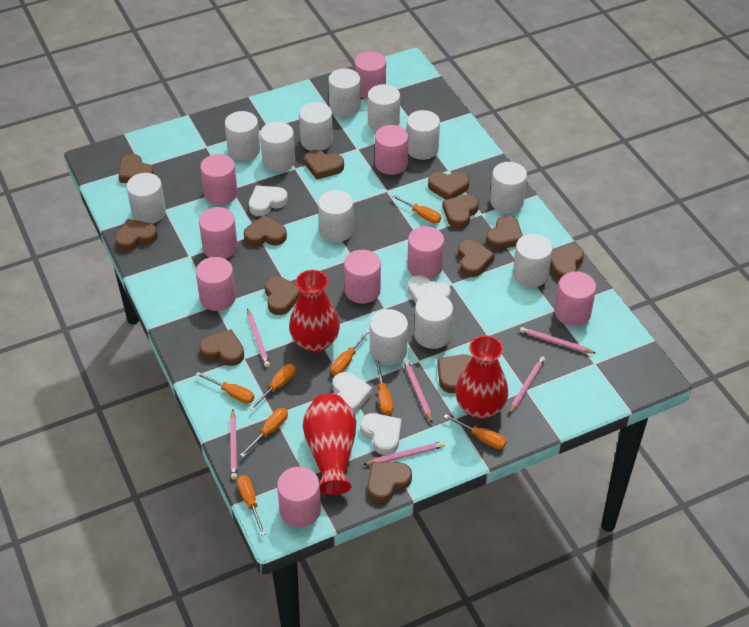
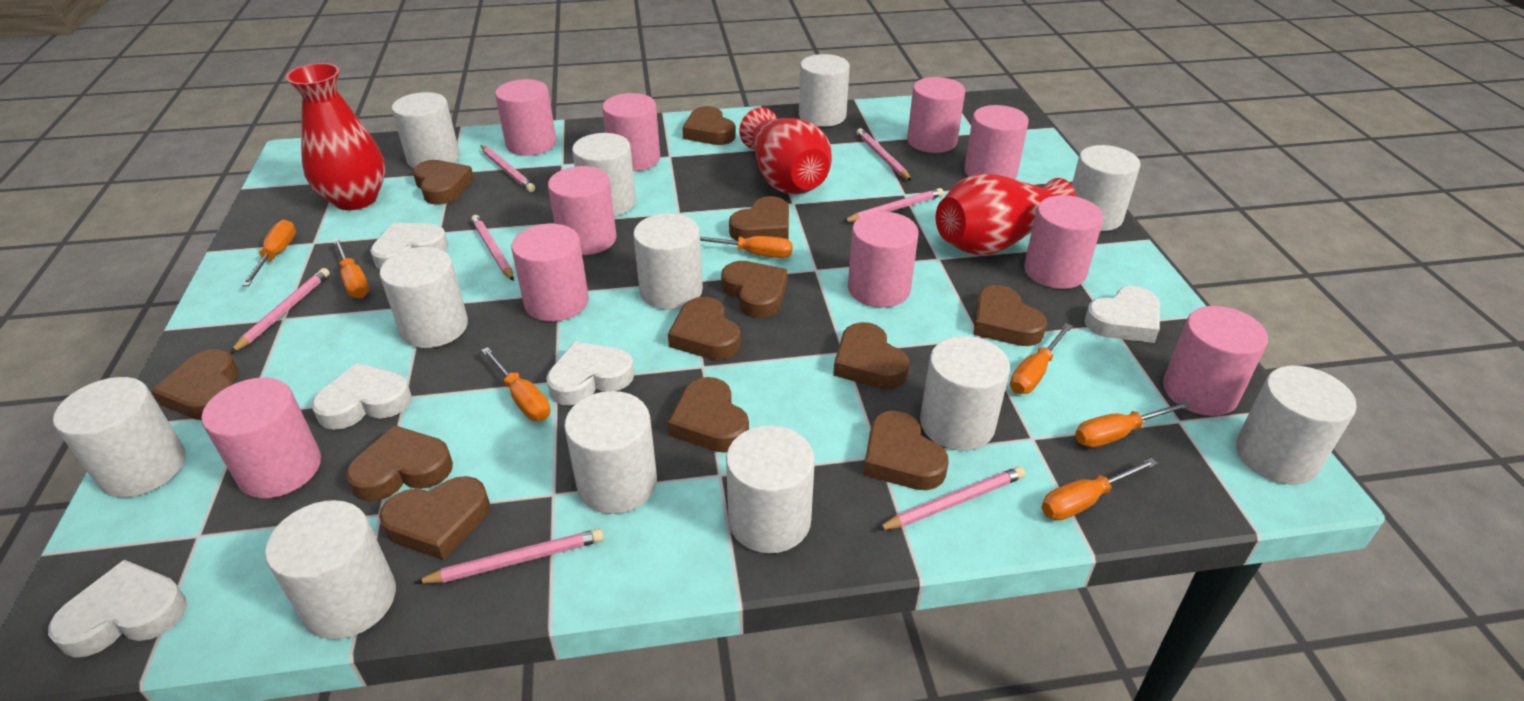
brown heart: [115,219,158,251] [118,154,154,183] [199,329,244,366] [244,215,287,246] [265,276,301,315] [305,150,344,179] [367,462,412,503] [428,172,469,200] [437,354,473,393] [442,195,479,229] [458,240,495,277] [486,215,523,250] [550,245,584,280] = 13 -> [152,349,239,420] [346,425,453,501] [379,476,490,560] [413,160,474,205] [668,297,741,360] [668,377,749,453] [682,106,736,145] [721,261,788,318] [729,196,789,241] [833,322,909,389] [863,411,949,490] [973,285,1047,346] = 12
orange screwdriver: [196,372,254,404] [237,475,266,536] [240,408,288,457] [249,364,296,411] [331,329,370,376] [375,361,393,415] [391,194,441,224] [444,414,507,449] = 8 -> [242,220,296,286] [333,238,370,298] [481,347,551,421] [700,236,793,258] [1010,323,1073,394] [1041,458,1158,520] [1075,401,1191,448] = 7
pink cylinder: [196,257,236,311] [199,207,238,259] [200,154,238,205] [277,466,321,527] [344,250,381,304] [354,51,386,99] [375,125,408,175] [407,226,444,279] [555,271,596,326] = 9 -> [201,377,321,498] [495,79,557,155] [511,224,589,321] [548,166,617,255] [602,93,660,171] [848,211,918,308] [907,77,965,153] [964,105,1029,179] [1024,195,1103,289] [1163,306,1268,416] = 10
pink pencil: [230,410,237,479] [247,308,270,368] [363,441,445,465] [403,360,432,423] [509,356,545,414] [520,327,596,354] = 6 -> [230,268,330,353] [414,529,604,584] [471,215,514,281] [480,145,535,192] [842,188,944,222] [856,128,912,181] [877,467,1025,530] = 7
white heart: [249,186,288,216] [333,372,372,414] [360,413,402,455] [408,275,451,303] = 4 -> [48,560,187,658] [311,363,412,430] [370,223,448,269] [546,342,634,406] [1084,286,1160,343] = 5

